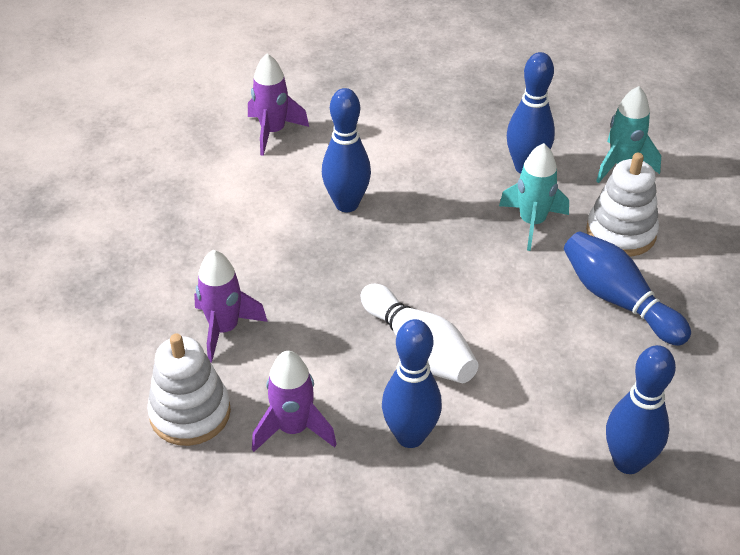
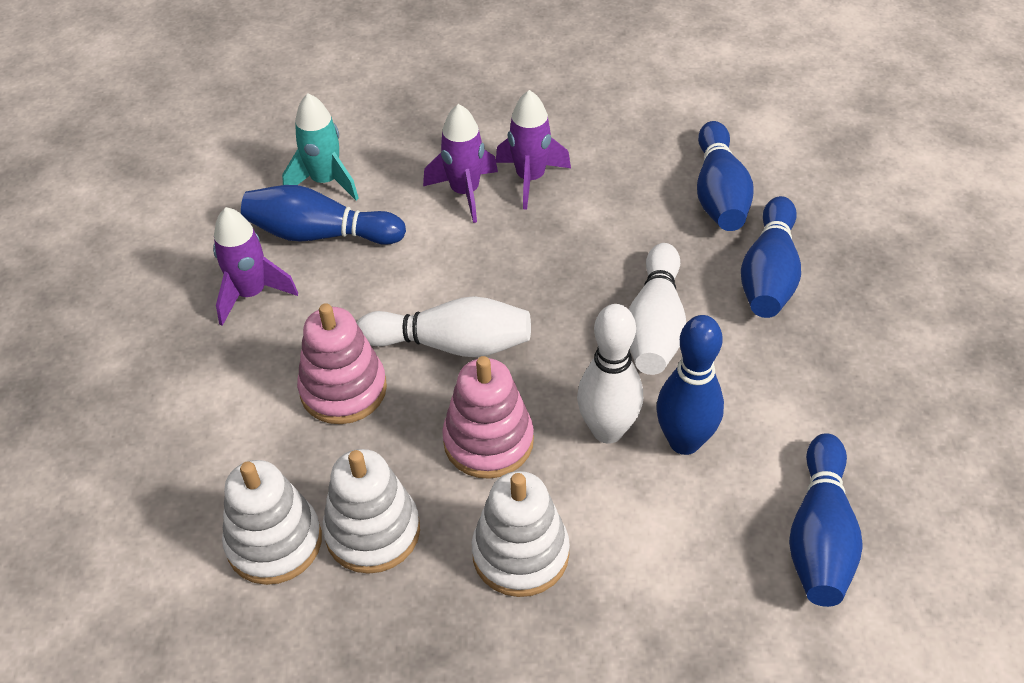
pink stacking toy: none = 0 -> [297,303,387,424] [442,356,534,479] = 2
turquoise rocket: [499,143,569,251] [596,86,661,183] = 2 -> [282,93,359,200] = 1
white bowling pin: [361,284,478,383] = 1 -> [357,296,531,357] [577,304,643,444] [629,243,686,375] = 3
white stacking toy: [147,333,231,446] [586,153,659,257] = 2 -> [222,460,322,585] [323,449,420,574] [472,471,570,597] = 3

